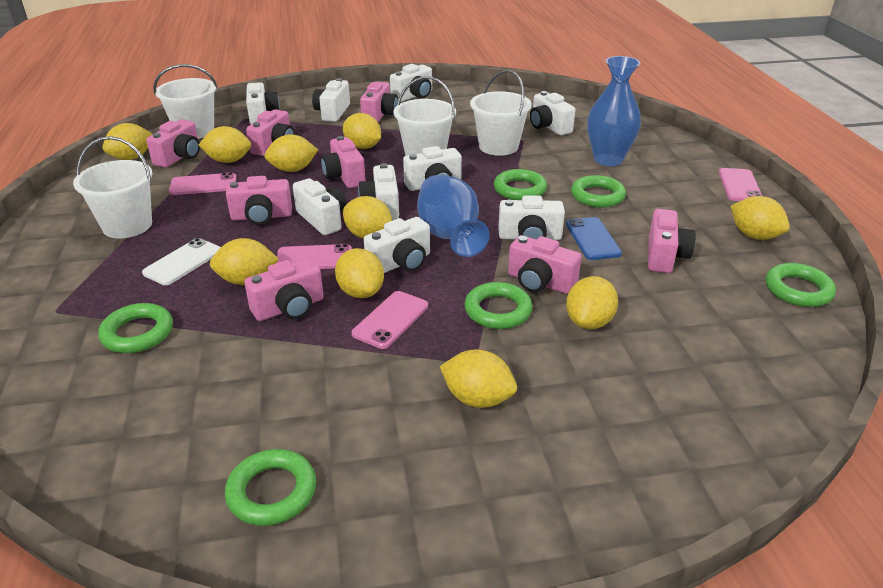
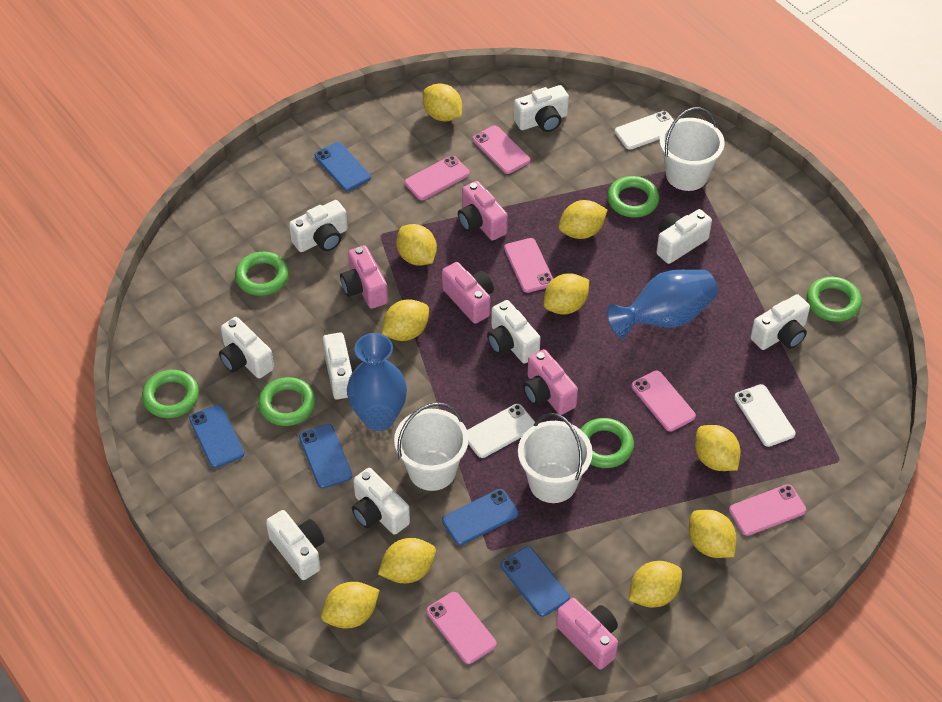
blue phone: [566,217,622,260] = 1 -> [189,405,244,468] [299,424,352,489] [315,142,371,191] [442,489,519,545] [501,547,570,617] = 5
pink camera: [146,119,200,168] [226,176,292,225] [244,258,324,321] [246,109,295,156] [321,136,366,188] [360,81,398,122] [508,235,581,294] [648,209,696,273] = 8 -> [340,245,388,309] [442,262,494,324] [458,181,508,240] [523,349,578,415] [556,598,618,670] = 5
pink phone: [169,172,237,195] [277,244,352,269] [352,291,428,349] [719,168,762,201] = 4 -> [405,156,470,200] [426,592,497,664] [473,126,530,174] [504,238,553,293] [631,371,696,432] [729,484,806,536] = 6
white bucket: [73,136,152,238] [153,64,218,139] [393,76,456,156] [470,70,532,156] = 4 -> [394,402,469,491] [518,413,593,503] [659,107,725,191] = 3
white phone: [142,238,221,285] = 1 -> [467,404,535,458] [615,111,674,150] [734,384,796,447] = 3

